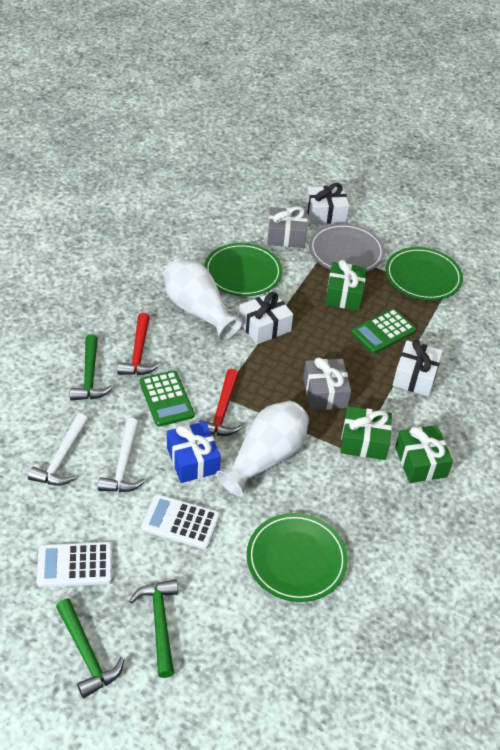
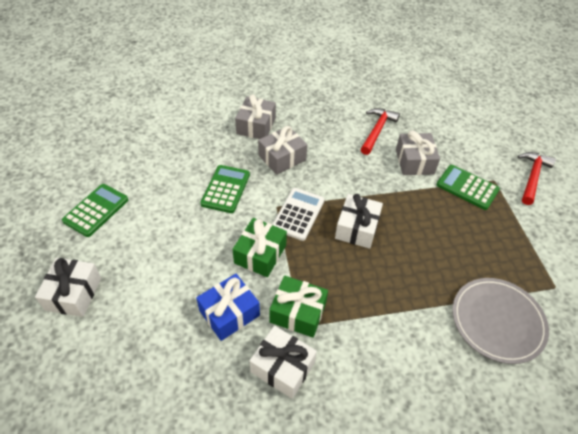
green calculator: [140,370,194,427] [351,309,416,354] = 2 -> [62,184,128,237] [200,165,250,213] [436,165,500,210] = 3
green gift: [325,260,367,310] [340,406,392,460] [395,425,453,483] = 3 -> [232,218,287,277] [269,276,328,338] = 2
green hammer: [56,599,124,698] [70,334,113,401] [129,579,178,678] = 3 -> none = 0
green plate: [204,243,282,296] [247,513,348,602] [385,247,463,300] = 3 -> none = 0
grey gift: [267,206,308,248] [303,357,351,410] = 2 -> [235,94,276,139] [258,126,307,175] [396,131,440,175] = 3
white calculator: [37,542,112,587] [141,494,220,549] = 2 -> [272,188,325,241] = 1
white hammer: [28,413,88,486] [98,418,145,492] = 2 -> none = 0
white vase: [163,258,243,341] [216,401,309,497] = 2 -> none = 0

